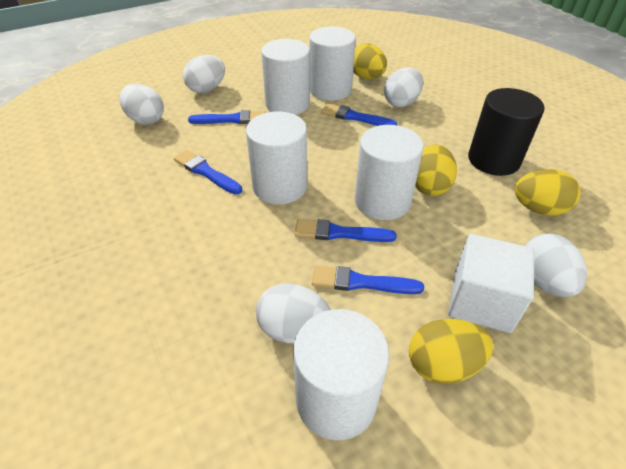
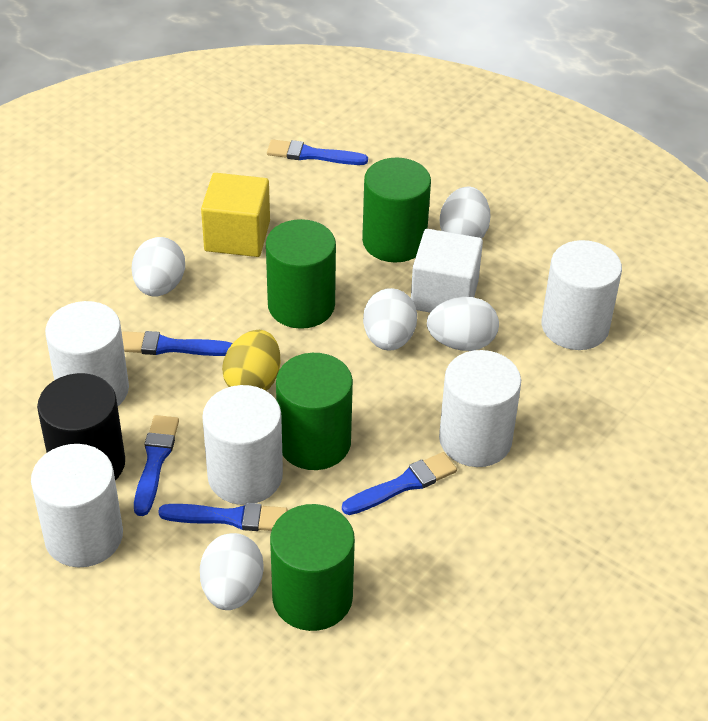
green cylinder: none = 0 -> [266,219,336,329] [270,504,355,631] [276,353,353,470] [362,157,431,263] = 4
yellow cube: none = 0 -> [201,173,270,257] = 1
yellow egg: [353,43,387,79] [409,319,493,384] [415,144,457,196] [514,169,581,216] = 4 -> [222,330,281,391] = 1

